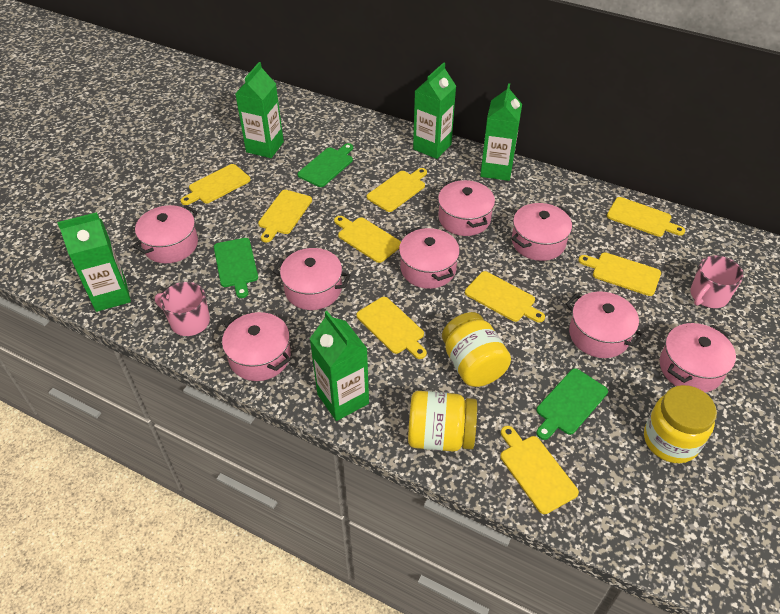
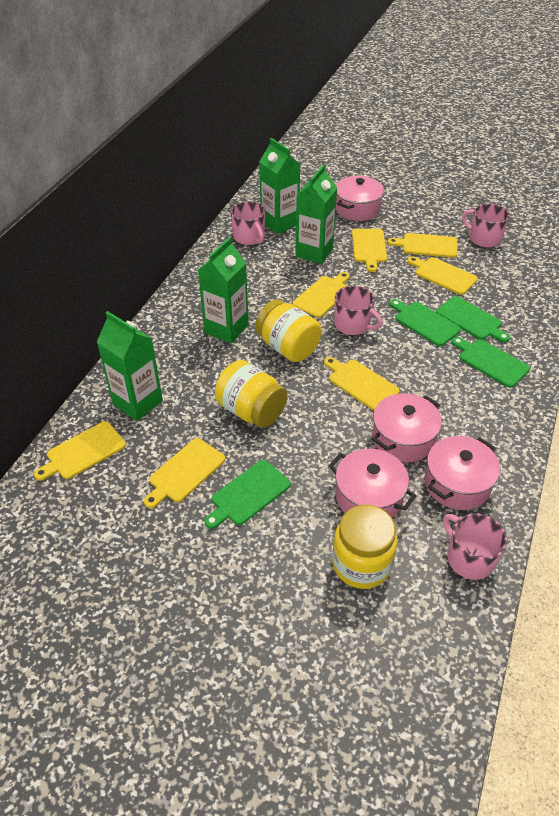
green carton: [57,212,131,312] [235,62,284,158] [310,311,369,421] [413,62,456,159] [480,83,522,181] = 5 -> [96,311,163,421] [198,237,249,343] [259,138,301,234] [295,164,337,264] = 4
green cutting board: [214,238,258,298] [298,143,353,187] [536,368,608,440] = 3 -> [204,460,291,529] [390,299,461,346] [436,296,510,343] [451,337,530,388] = 4
pink mug: [155,282,210,336] [690,255,744,308] = 2 -> [231,201,265,245] [334,286,383,335] [443,513,507,580] [462,204,510,247] = 4
pink pot: [133,205,198,263] [222,312,291,381] [273,248,351,310] [399,226,460,289] [438,179,495,236] [511,203,572,261] [566,291,645,358] [660,323,736,392] = 8 -> [329,449,416,518] [336,176,384,221] [372,393,442,462] [425,436,500,510] = 4
yellow cutting board: [181,164,251,205] [258,190,312,243] [334,216,401,263] [356,297,427,359] [367,168,427,212] [465,271,545,323] [500,426,579,514] [578,252,661,296] [607,197,685,237] = 9 -> [34,421,126,481] [144,438,225,508] [293,272,350,318] [324,357,400,410] [352,229,387,272] [388,233,457,258] [408,257,478,295] = 7

